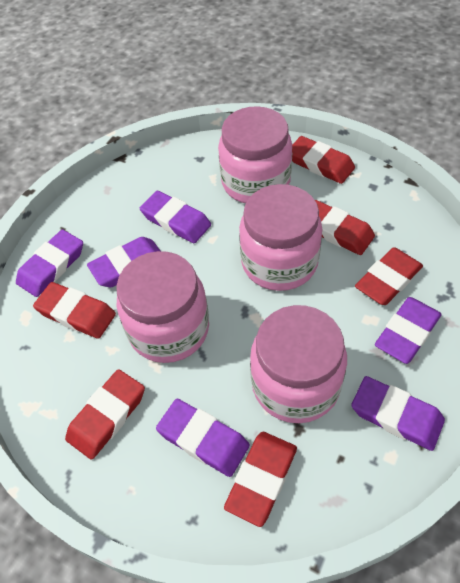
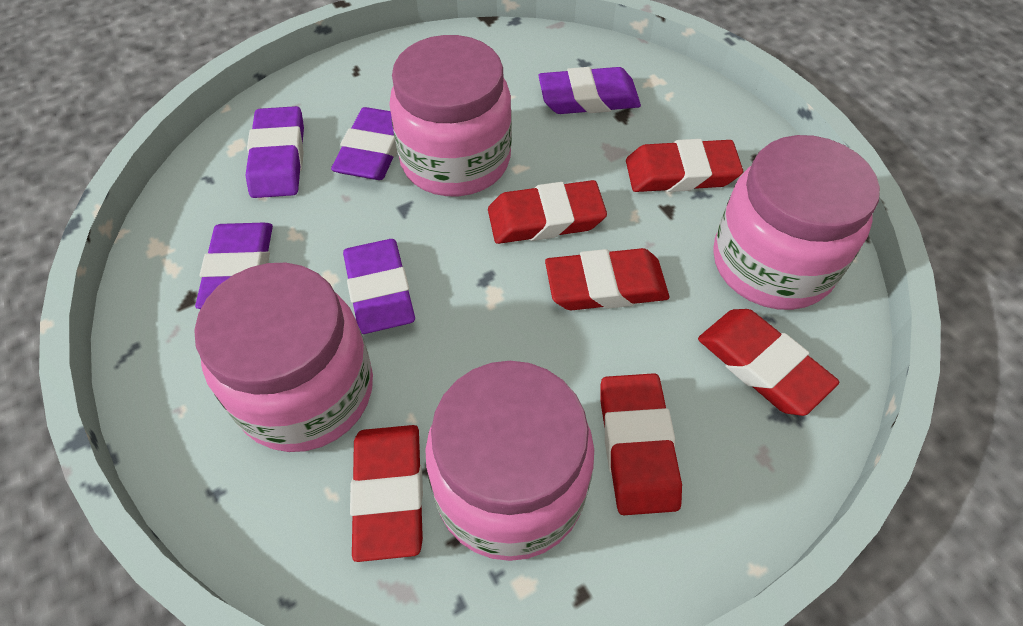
purple eraser: [16,230,83,297] [87,237,160,287] [140,191,211,243] [156,399,250,477] [351,376,445,451] [375,297,442,364] = 6 -> [195,223,273,309] [246,106,304,198] [331,107,397,180] [343,239,415,334] [538,67,641,114] = 5

